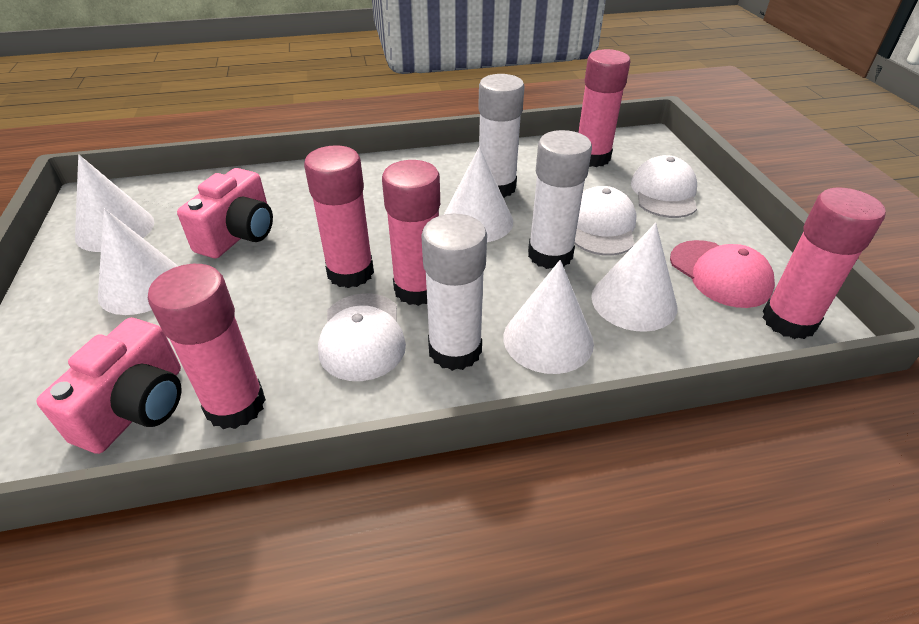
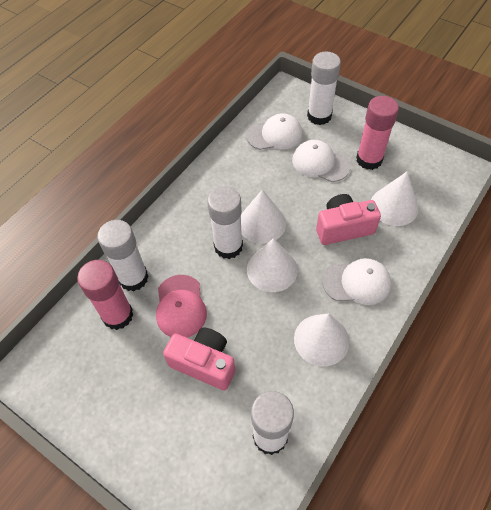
pink glue stick: [148,264,266,429] [304,145,374,288] [382,160,440,306] [578,49,631,167] [762,187,886,339] = 5 -> [77,260,133,330] [356,96,399,170] = 2
white cone: [75,155,154,252] [98,209,178,315] [444,147,513,242] [504,260,594,374] [591,223,677,332] = 5 -> [241,189,286,244] [247,238,298,292] [294,313,349,366] [371,171,418,226] = 4
white glue stick: [421,214,487,371] [478,74,525,198] [528,130,592,269] = 3 -> [97,220,149,291] [207,186,243,259] [251,391,294,455] [307,52,341,125] = 4

